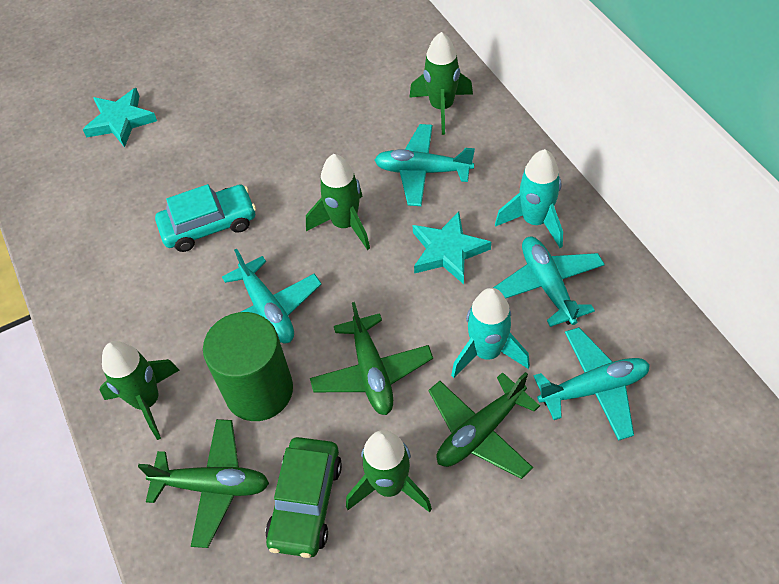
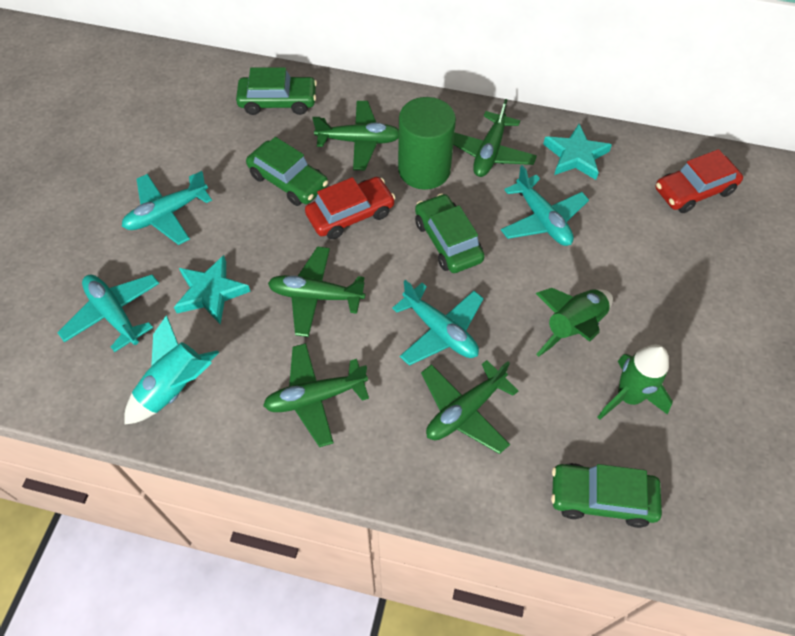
green car: [265,437,342,558] = 1 -> [236,67,317,115] [246,137,328,206] [415,193,485,273] [551,463,662,528] = 4
green plane: [138,419,269,548] [310,302,433,415] [428,372,540,479] = 3 -> [263,343,369,447] [268,246,365,337] [312,101,399,170] [421,360,518,454] [453,99,537,177] = 5
green rocket: [100,341,179,440] [306,154,370,250] [346,430,432,513] [409,32,473,135] = 4 -> [536,288,613,357] [598,345,673,420] = 2
red car: none = 0 -> [305,177,395,239] [655,149,743,213] = 2
turquoise car: [155,184,256,252] = 1 -> none = 0
turquoise rocket: [451,288,530,378] [495,149,563,248] = 2 -> [124,315,219,425] = 1

